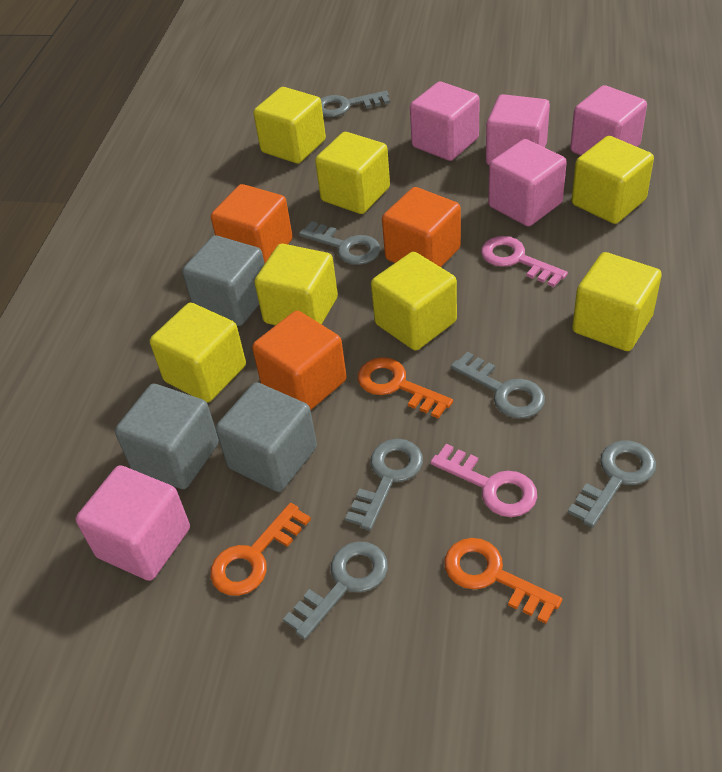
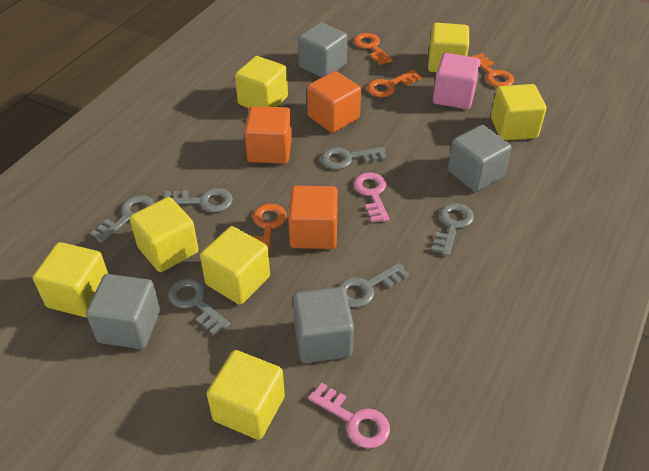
grey cube: [115,384,219,489] [182,235,265,326] [216,382,317,492] = 3 -> [86,274,160,349] [293,287,354,363] [298,22,347,78] [448,125,512,192] = 4
orange key: [210,503,311,596] [358,357,453,419] [444,538,562,624] = 3 -> [253,204,287,254] [354,33,393,65] [367,70,422,97] [471,53,514,87] = 4
pink cube: [76,465,190,581] [410,82,480,161] [486,94,550,165] [488,139,567,227] [570,85,647,155] = 5 -> [433,53,481,109] = 1

